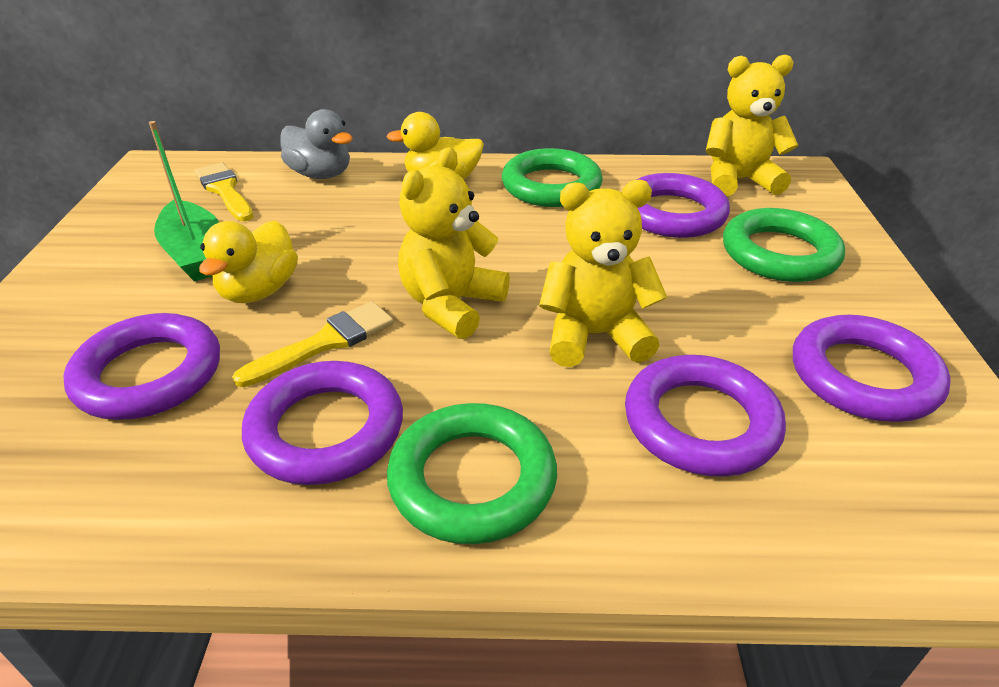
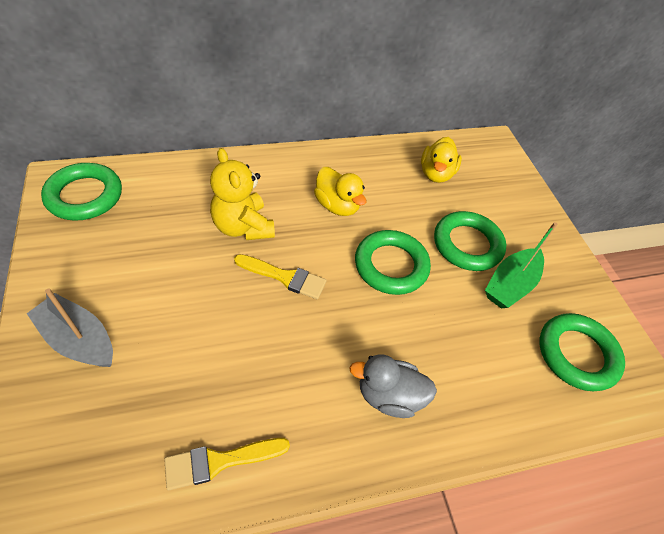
green ring: [387,403,557,544] [502,148,603,207] [723,208,845,282] = 3 -> [41,163,122,221] [355,230,431,295] [434,211,506,271] [539,313,625,391] = 4
grey boat: none = 0 -> [27,289,113,367] = 1
purple ring: [63,313,220,420] [242,361,403,485] [625,355,786,477] [636,173,730,238] [793,315,951,422] = 5 -> none = 0
yellow teddy bear: [398,147,510,339] [539,180,667,367] [706,55,799,197] = 3 -> [210,148,275,240] = 1

